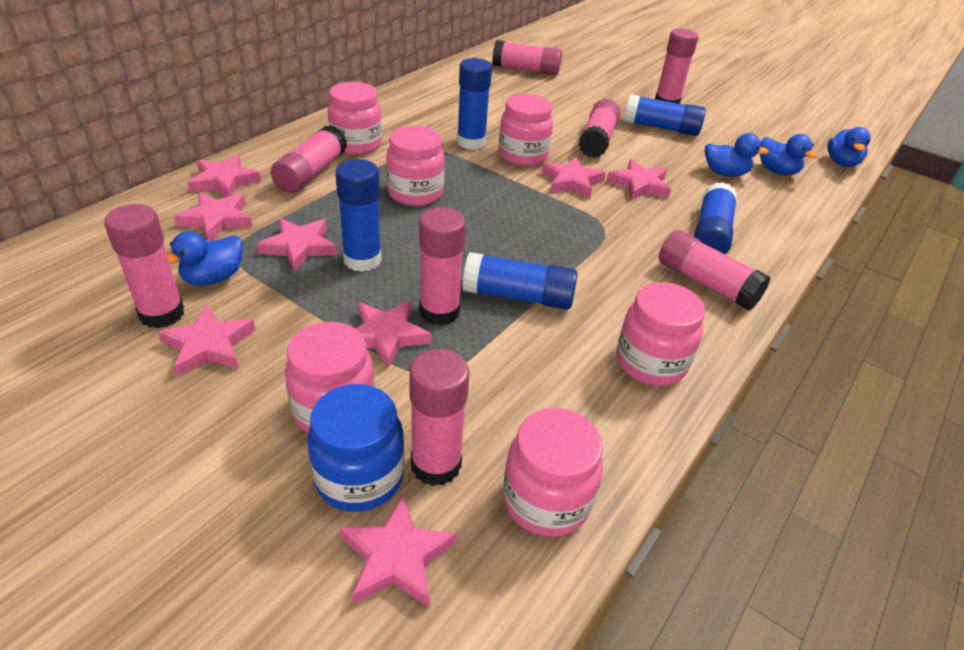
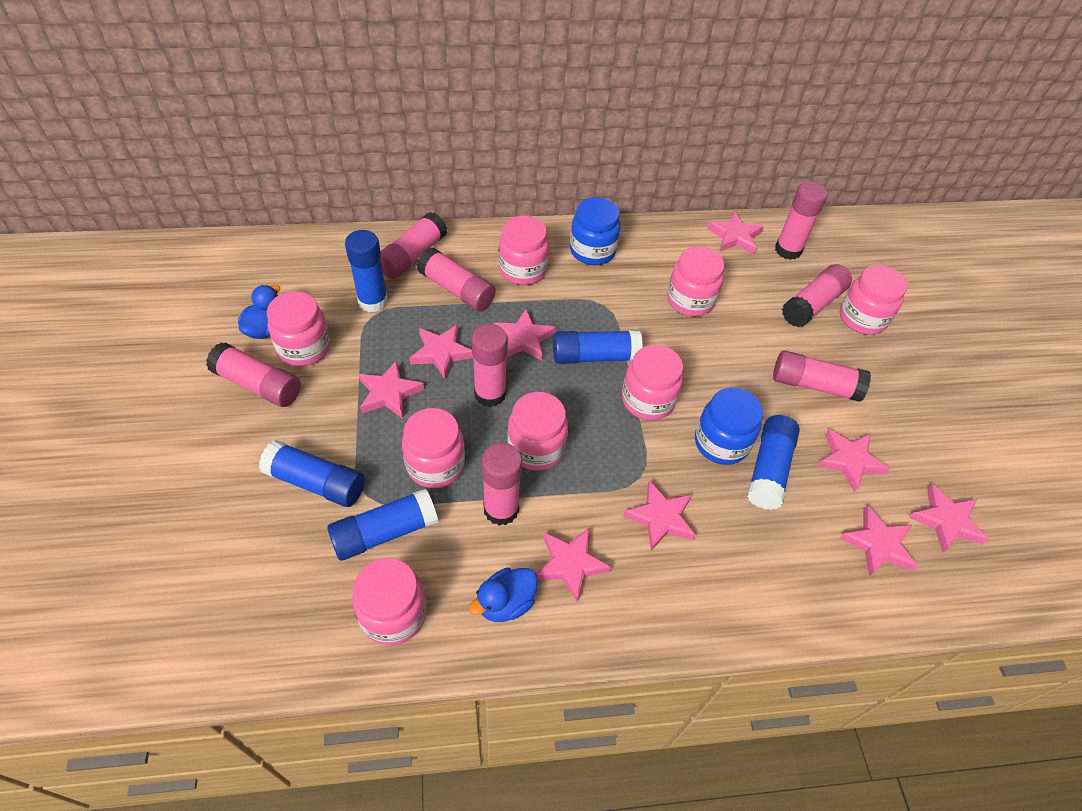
blue duck: [167,231,243,286] [705,133,769,177] [760,134,818,175] [827,127,871,167] = 4 -> [238,284,280,339] [469,568,538,622] = 2
blue jar: [307,384,404,512] = 1 -> [570,197,621,265] [695,387,763,465] = 2
pink jar: [285,322,375,433] [328,82,382,155] [386,126,445,206] [499,94,553,166] [503,408,603,537] [617,282,705,386] = 6 -> [267,291,331,366] [352,558,427,645] [402,408,465,488] [499,216,549,285] [507,392,568,471] [622,345,683,420] [667,247,725,317] [840,265,908,335] = 8
pink star: [157,305,255,377] [173,192,253,240] [187,154,261,197] [257,218,337,271] [340,495,457,607] [355,301,431,368] [542,157,606,198] [607,159,671,200] = 8 -> [358,360,424,419] [409,324,473,379] [494,309,556,361] [536,527,612,602] [623,480,696,551] [707,212,763,254] [817,429,890,492] [840,505,918,577] [909,484,989,553] = 9

